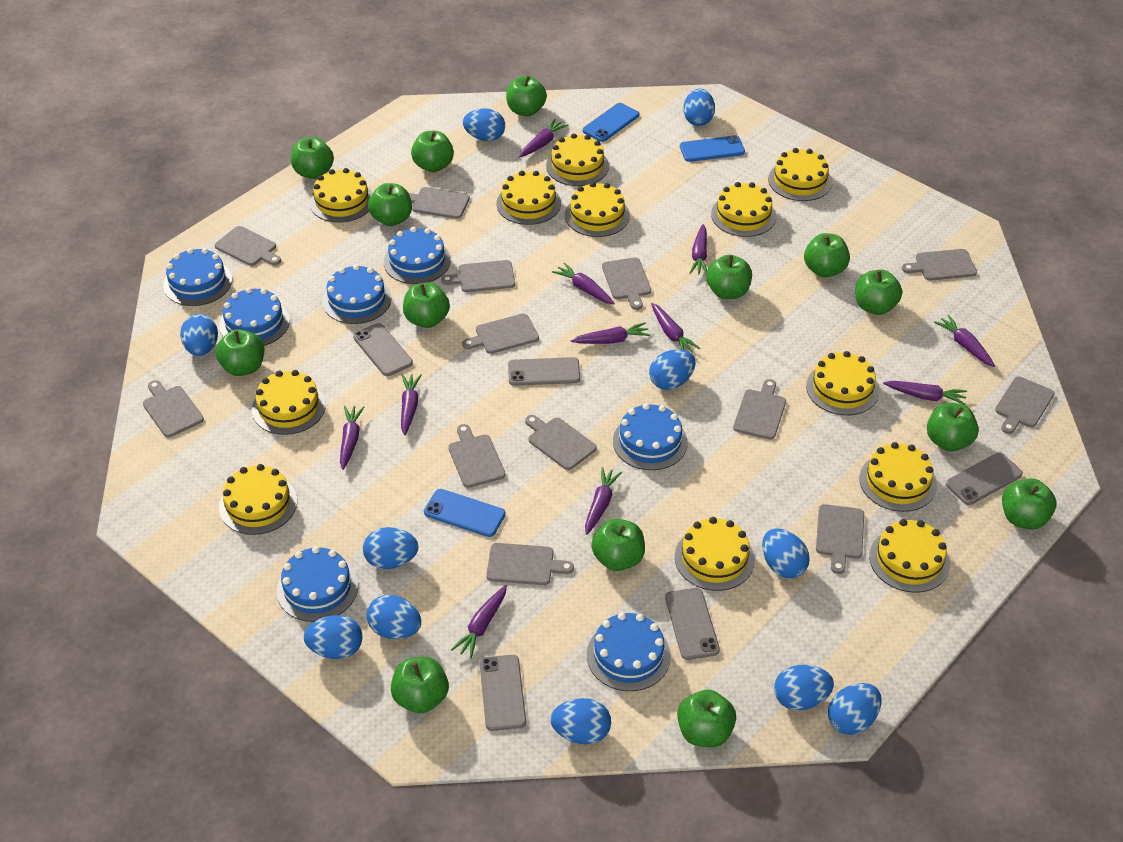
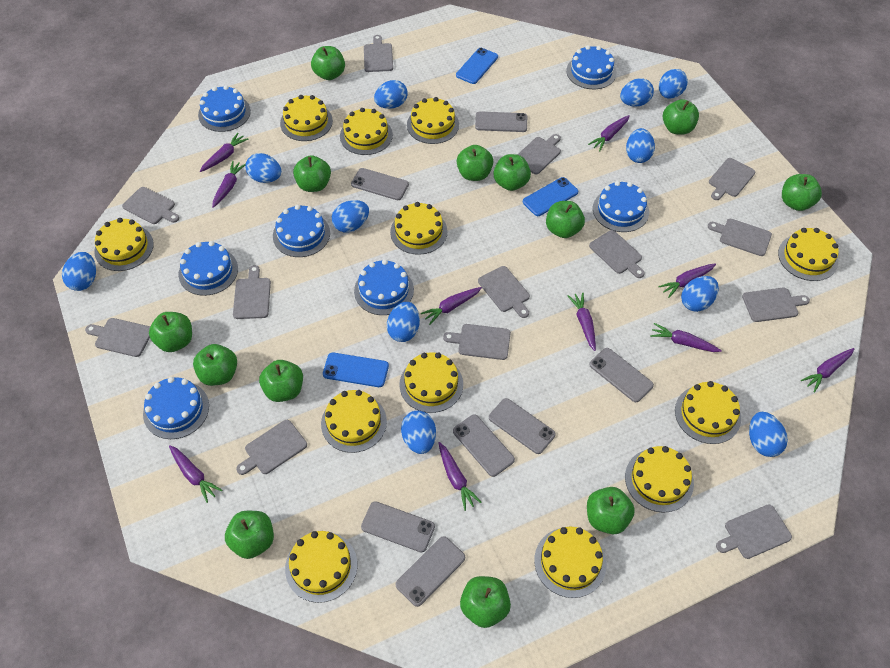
green apple: [216,329,264,376] [291,137,334,179] [368,183,412,226] [391,657,449,713] [403,282,450,328] [411,131,454,172] [506,76,547,116] [591,519,645,571] [677,690,736,747] [706,255,752,299] [804,233,850,278] [855,270,902,315] [927,403,979,451] [1002,478,1056,529] = 14 -> [149,312,192,352] [193,344,237,386] [225,511,274,559] [259,360,303,402] [293,155,331,192] [311,46,345,80] [457,145,494,181] [460,576,511,628] [493,154,531,191] [546,201,585,238] [587,487,635,534] [663,99,699,135] [782,174,822,211] = 13
grey phone: [353,323,413,376] [480,655,526,731] [508,357,580,386] [665,588,720,660] [946,453,1023,505] = 5 -> [351,168,409,200] [361,501,435,553] [395,536,465,607] [453,415,515,477] [475,111,527,132] [489,398,556,454] [589,348,654,402] = 7
purple carrot: [340,406,364,470] [401,374,422,436] [451,585,507,659] [519,119,568,157] [552,263,615,305] [570,322,650,344] [585,467,622,535] [651,303,700,352] [690,224,707,274] [883,381,967,405] [934,315,995,367] = 11 -> [169,445,222,503] [200,133,248,172] [212,161,246,208] [421,287,482,325] [439,442,482,511] [567,292,596,351] [588,115,630,151] [650,323,722,352] [658,263,716,298] [801,348,854,392] = 10

